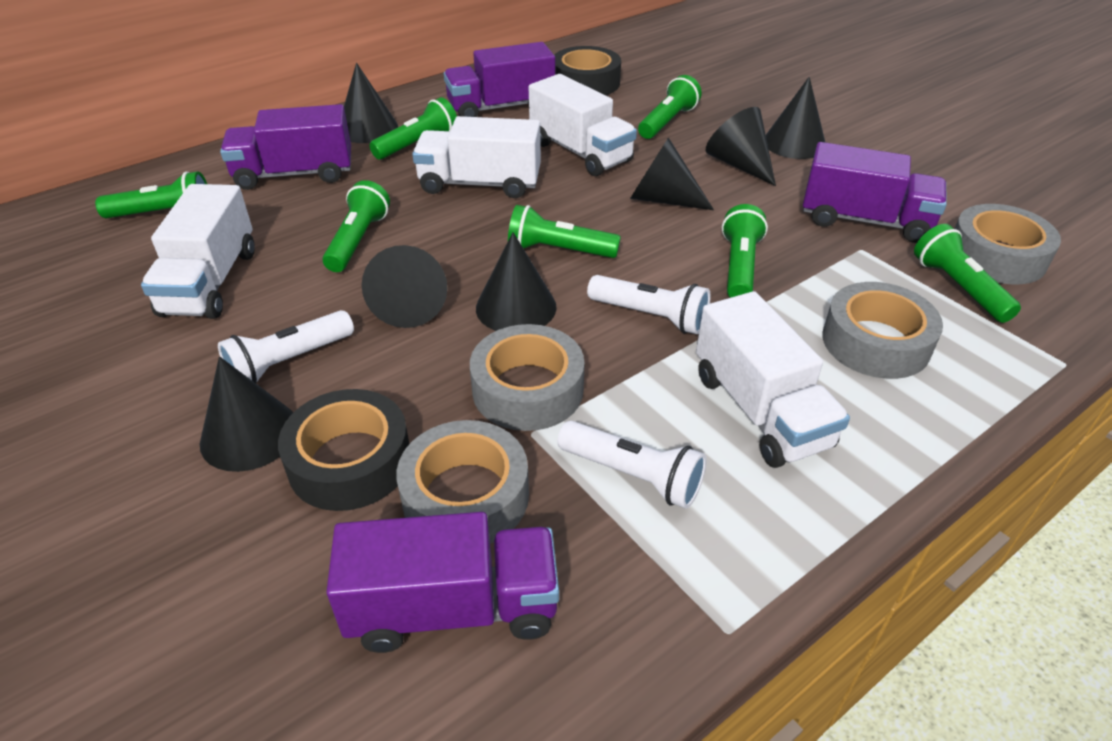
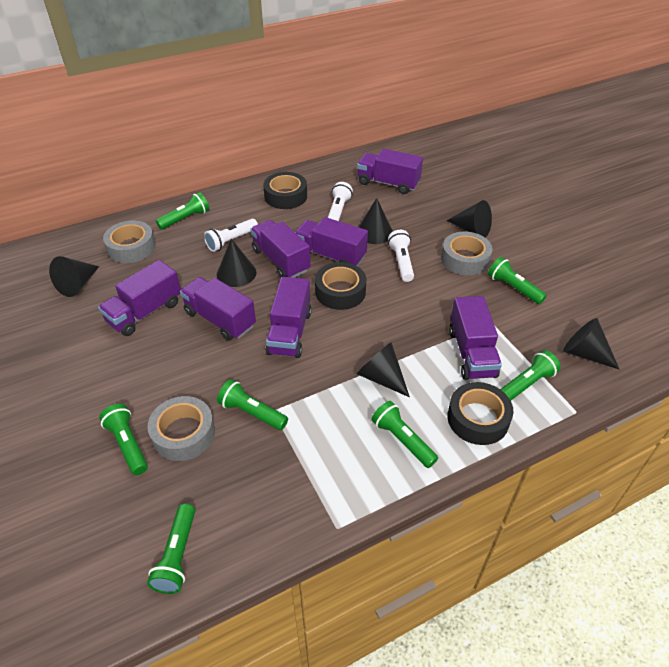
black cone: [200,356,293,472] [344,63,398,143] [362,245,447,328] [476,232,557,331] [630,137,714,210] [706,107,776,186] [766,77,826,159] = 7 -> [49,256,99,297] [217,239,256,287] [356,342,410,397] [359,198,393,244] [446,200,492,237] [563,318,619,369] = 6
black tape: [278,389,409,511] [555,46,621,95] = 2 -> [263,172,307,209] [315,262,366,310] [447,382,513,445] = 3
grey tape: [396,420,529,544] [470,324,585,431] [822,282,943,379] [955,204,1061,285] = 4 -> [103,221,156,263] [147,396,215,461] [441,231,493,276] = 3
purple truck: [220,104,351,190] [326,512,559,653] [444,42,555,117] [803,142,947,243] = 4 -> [98,260,181,336] [180,277,256,340] [250,220,310,278] [266,277,312,358] [295,217,368,266] [357,148,423,194] [449,296,502,380] = 7
white truck: [141,184,255,319] [412,116,541,198] [529,74,637,176] [696,291,850,468] = 4 -> none = 0

